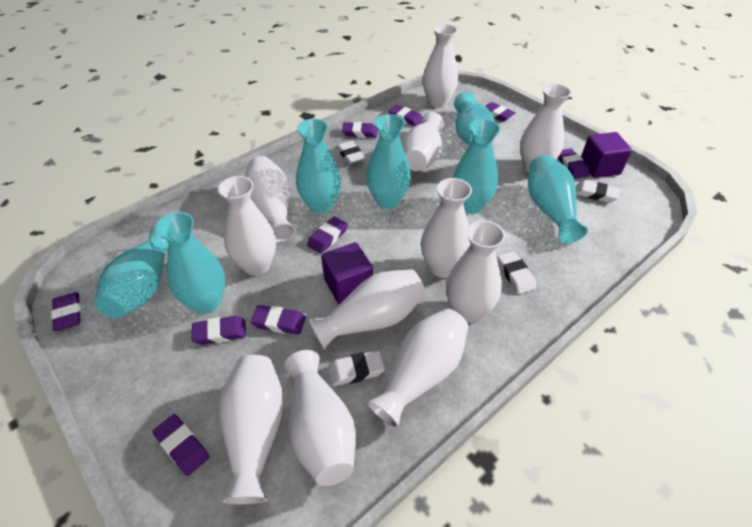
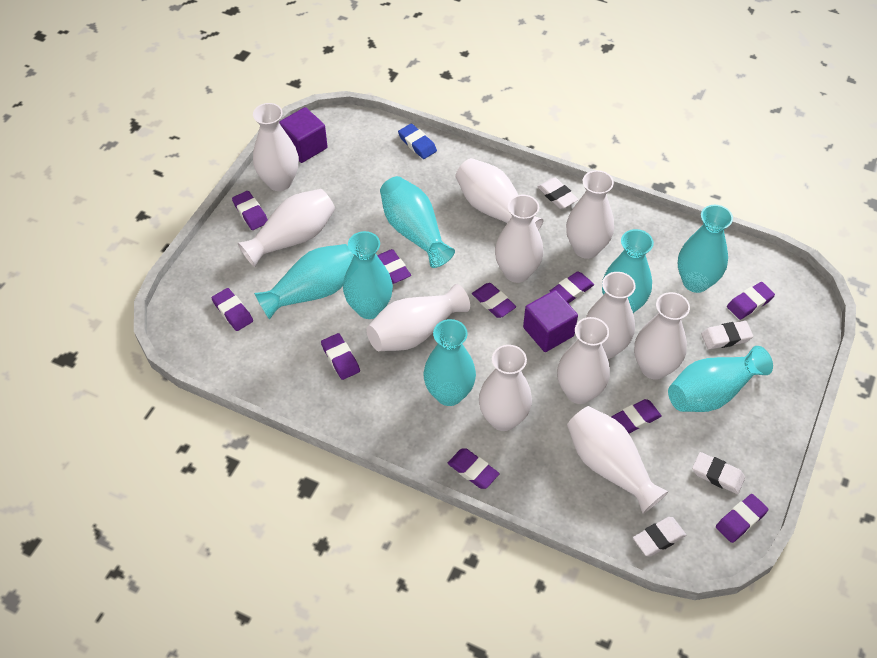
blue eraser: none = 0 -> [398,123,437,159] = 1
purple eraser: [51,292,81,331] [152,414,210,476] [192,316,246,345] [251,305,306,335] [307,216,348,254] [342,122,378,138] [389,105,422,126] [485,102,516,122] [558,148,590,179] = 9 -> [212,288,253,331] [232,191,268,230] [321,333,360,380] [377,249,411,284] [448,449,500,489] [472,283,516,318] [550,271,594,304] [611,399,662,434] [716,494,769,543] [727,282,775,320] = 10

